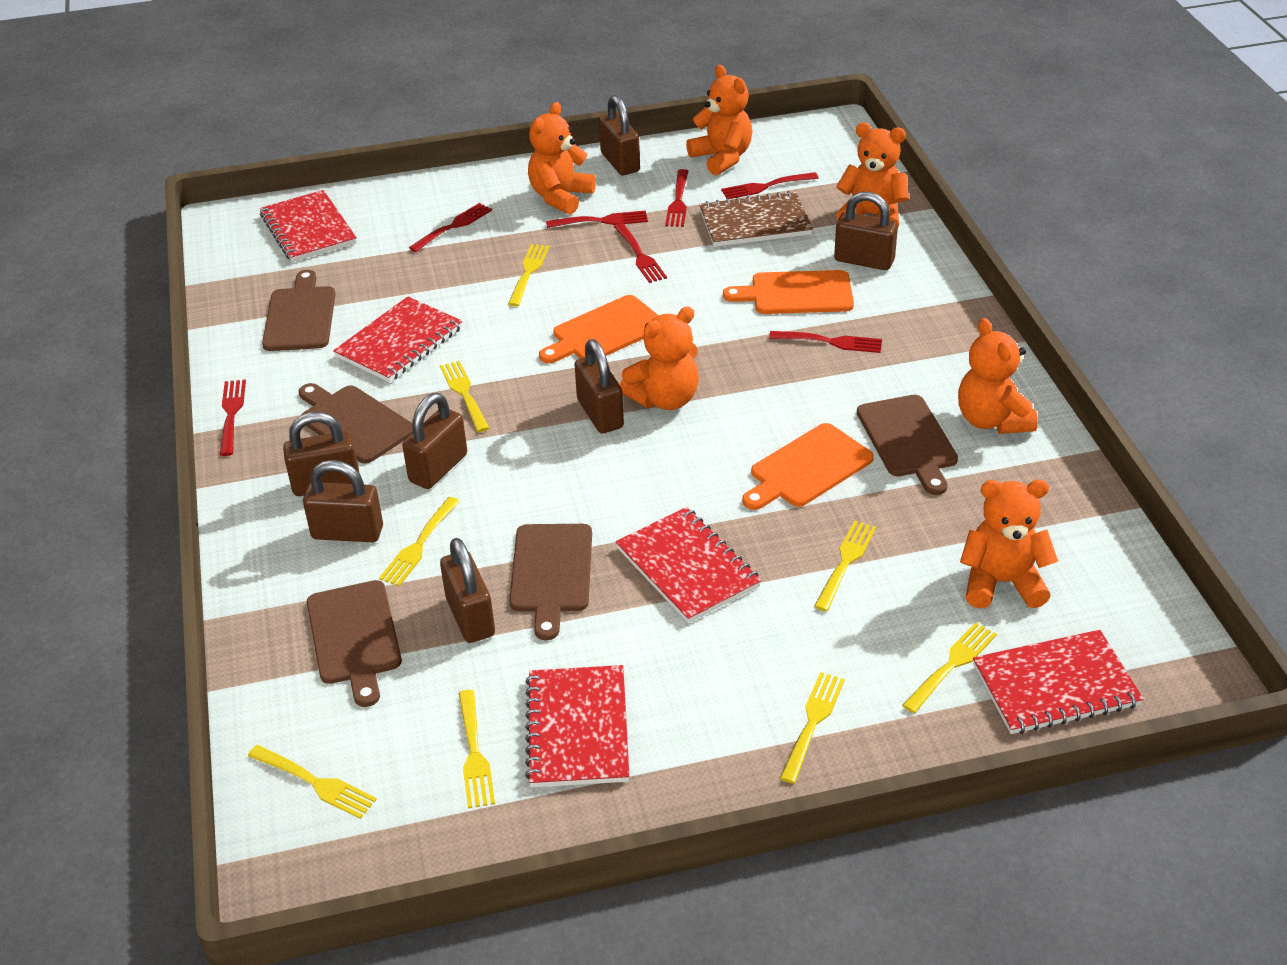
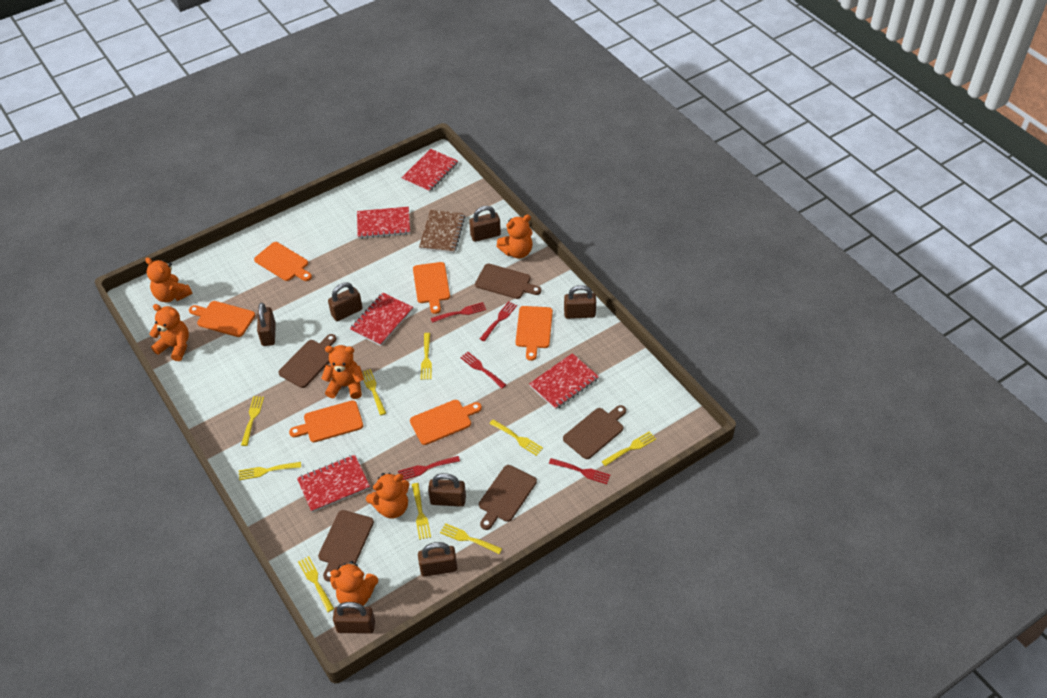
orange cutting board: [539,295,659,363] [723,270,854,314] [742,423,874,510] = 3 -> [189,301,255,337] [254,242,312,281] [289,400,363,442] [410,400,482,445] [413,262,450,314] [516,306,553,361] = 6
red fork: [220,379,246,456] [409,203,492,252] [546,210,648,228] [614,223,667,283] [665,169,688,227] [721,172,819,199] [769,331,882,353] = 7 -> [398,456,460,480] [431,302,486,323] [460,352,506,389] [480,301,517,341] [549,458,610,484] = 5
yellow fork: [248,745,377,819] [379,497,460,586] [440,361,489,432] [459,690,495,809] [508,244,549,307] [780,672,845,784] [814,520,876,612] [902,622,997,713] = 8 -> [239,462,301,480] [241,396,264,446] [298,556,334,612] [362,369,386,416] [412,483,431,540] [421,333,432,380] [440,523,502,554] [489,419,543,456] [601,431,656,466] = 9

